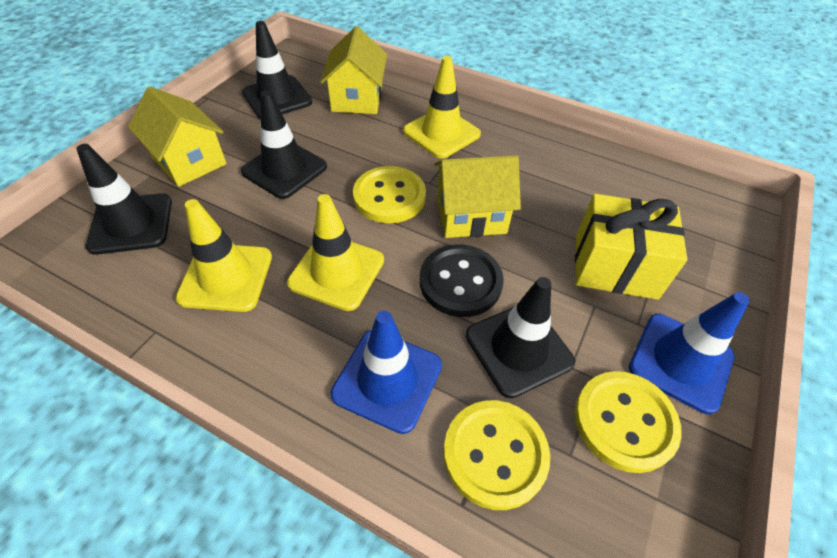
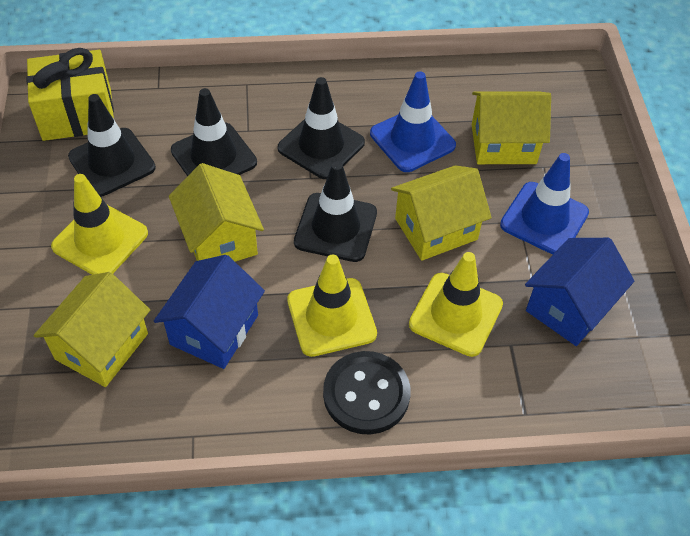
blue house: none = 0 -> [154,255,265,369] [525,238,634,346] = 2
yellow button: [353,166,426,223] [443,400,550,510] [575,371,682,473] = 3 -> none = 0
yellow house: [128,86,227,187] [320,26,387,114] [435,155,521,238] = 3 -> [33,272,150,387] [169,163,264,261] [391,165,491,261] [472,91,551,164] = 4

